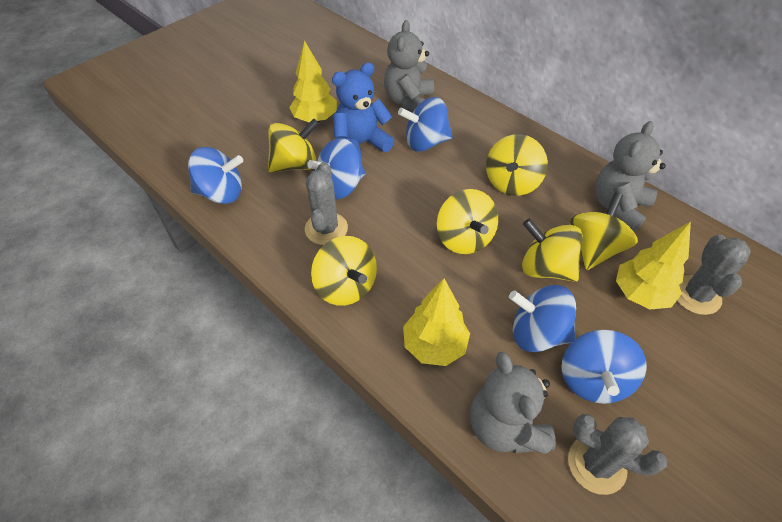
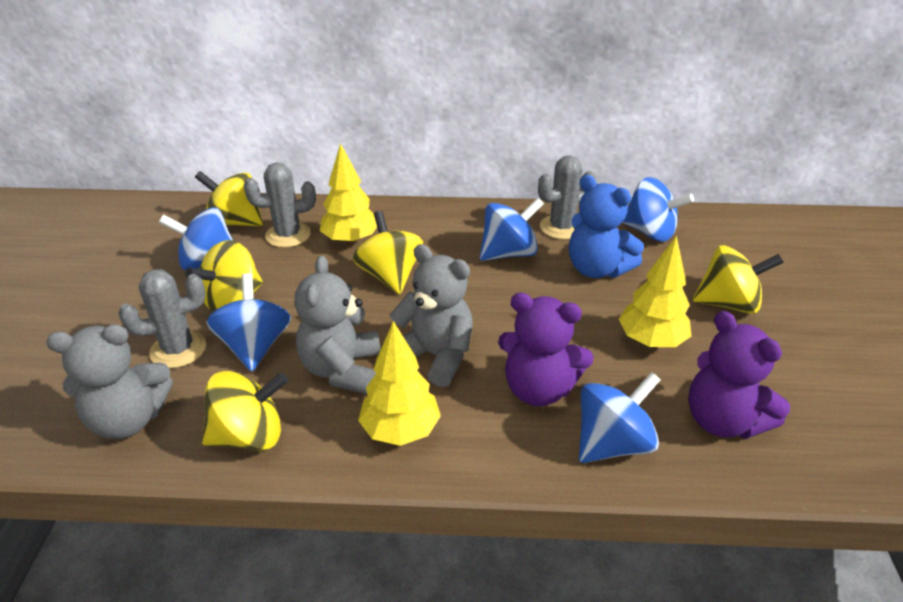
purple teddy bear: none = 0 -> [498,293,594,406] [688,311,790,439] = 2
yellow spinning top: [268,118,319,173] [311,236,377,306] [437,189,498,254] [486,134,548,196] [522,218,583,282] [570,192,638,270] = 6 -> [186,240,263,312] [195,171,263,226] [202,371,288,451] [353,211,423,294] [693,245,784,314] = 5

